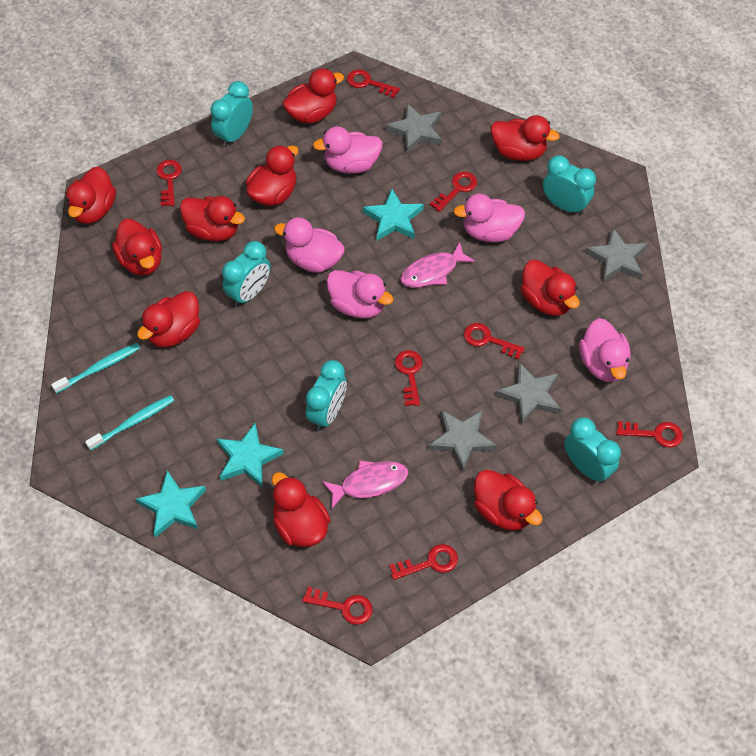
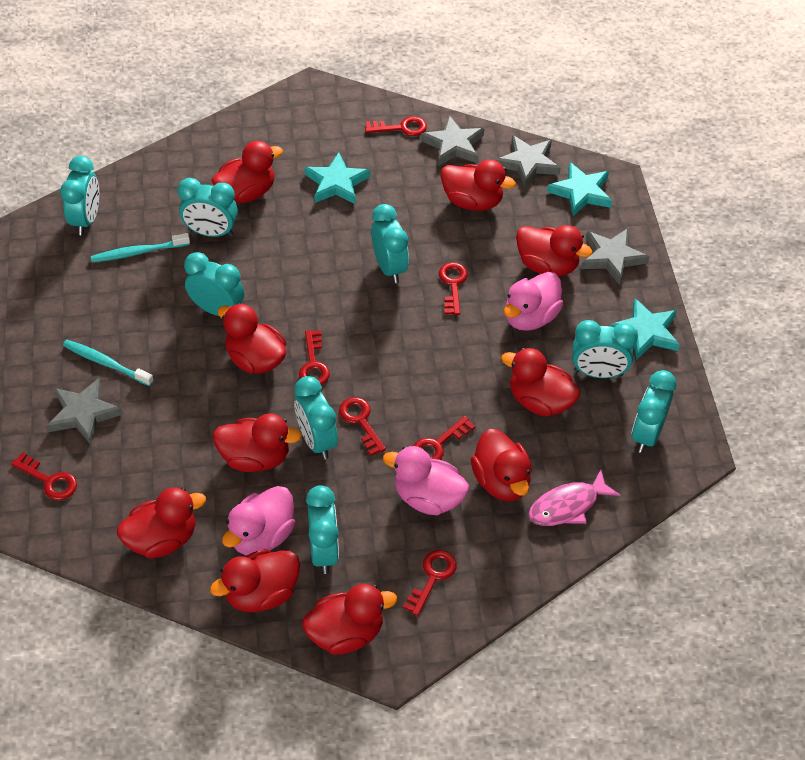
pink duck: [274,217,345,273] [313,127,383,174] [327,270,393,319] [453,194,525,242] [579,318,630,382] = 5 -> [222,486,295,555] [383,446,469,515] [504,272,564,331] = 3
pink fish: [322,460,408,508] [401,242,475,288] = 2 -> [528,470,620,526] = 1
red key: [156,160,182,206] [302,587,372,625] [347,69,400,98] [389,544,458,580] [395,350,423,406] [430,172,477,212] [464,323,525,360] [616,421,683,448] = 8 -> [11,452,77,500] [299,330,330,385] [339,397,386,456] [365,116,427,136] [403,550,457,616] [413,416,475,460] [439,262,468,315] = 7
turquoise clock: [211,81,253,148] [222,241,270,307] [306,360,347,431] [543,155,596,215] [564,417,621,483] = 5 -> [60,156,99,235] [178,178,238,237] [184,252,244,316] [294,376,338,459] [306,485,339,574] [371,204,409,284] [572,320,638,378] [631,370,677,453] = 8

